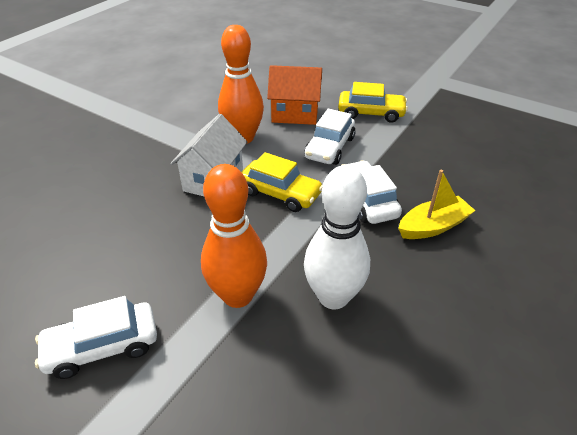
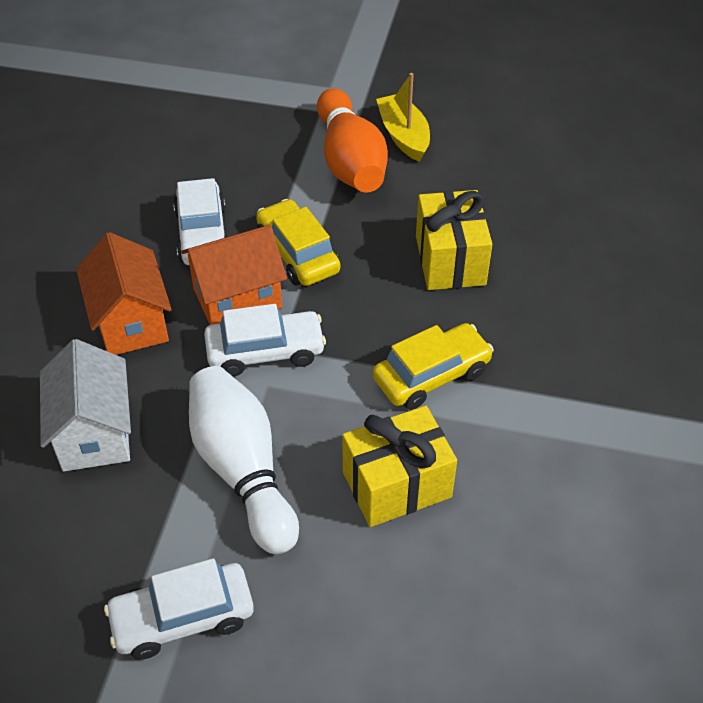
orange bowling pin: [201,164,267,308] [218,25,264,144] = 2 -> [317,88,388,192] = 1
orange house: [267,65,322,125] = 1 -> [76,232,172,355] [181,225,287,325] = 2
yellow gift: none = 0 -> [342,406,457,527] [416,190,492,290] = 2

